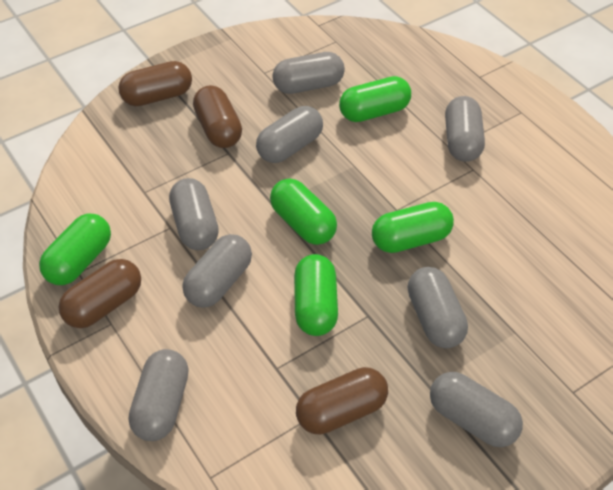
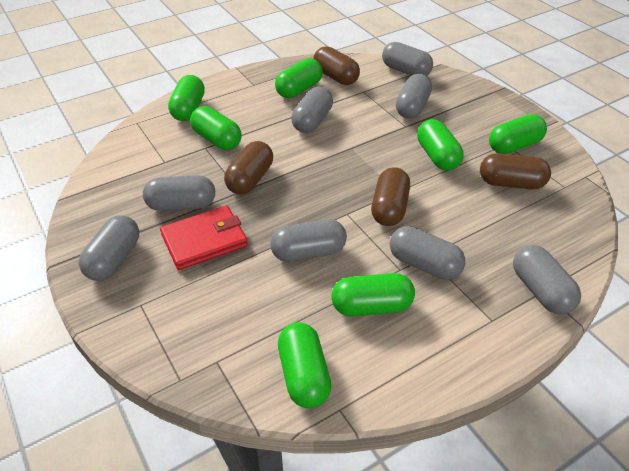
green capsule: [39,213,111,285] [270,179,337,245] [294,254,338,336] [339,76,411,122] [372,202,454,253] = 5 -> [168,75,205,121] [190,106,242,150] [275,58,323,98] [278,322,331,408] [332,273,415,317] [417,119,464,171] [489,114,547,154] = 7
red wallet: none = 0 -> [160,206,248,270] = 1

